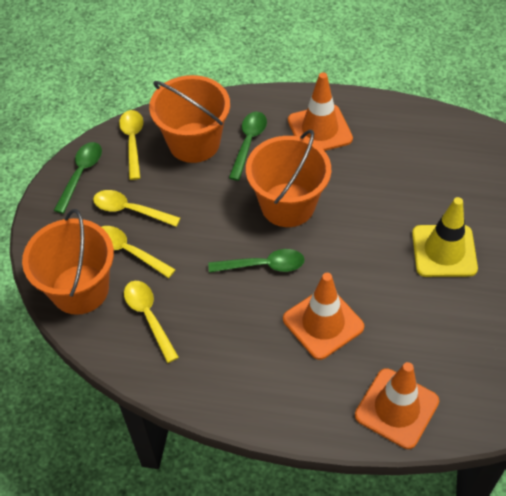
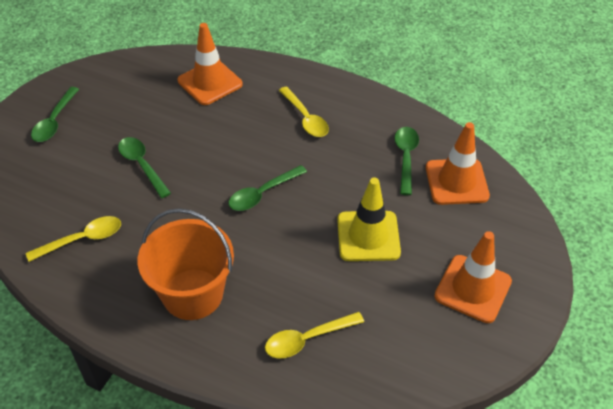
green spoon: [53,142,102,214] [209,249,304,273] [229,112,267,181] = 3 -> [31,87,79,142] [118,137,171,198] [229,165,307,211] [395,127,419,195] = 4
orange bucket: [22,209,114,315] [149,75,230,163] [246,130,331,227] = 3 -> [138,208,234,320] = 1
yellow spoon: [93,190,180,227] [102,226,176,278] [119,110,143,180] [124,281,179,363] = 4 -> [26,216,121,262] [265,312,364,359] [279,87,329,137] = 3

